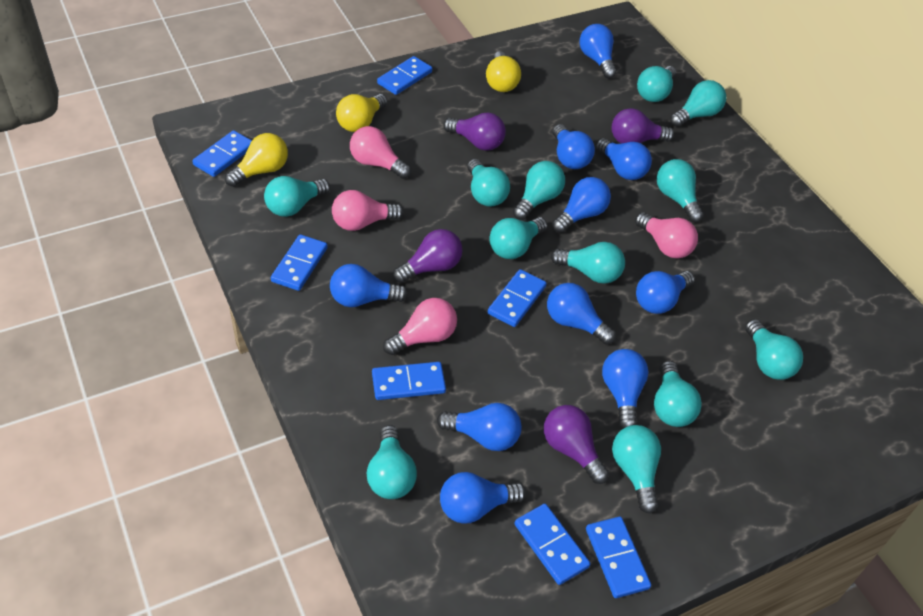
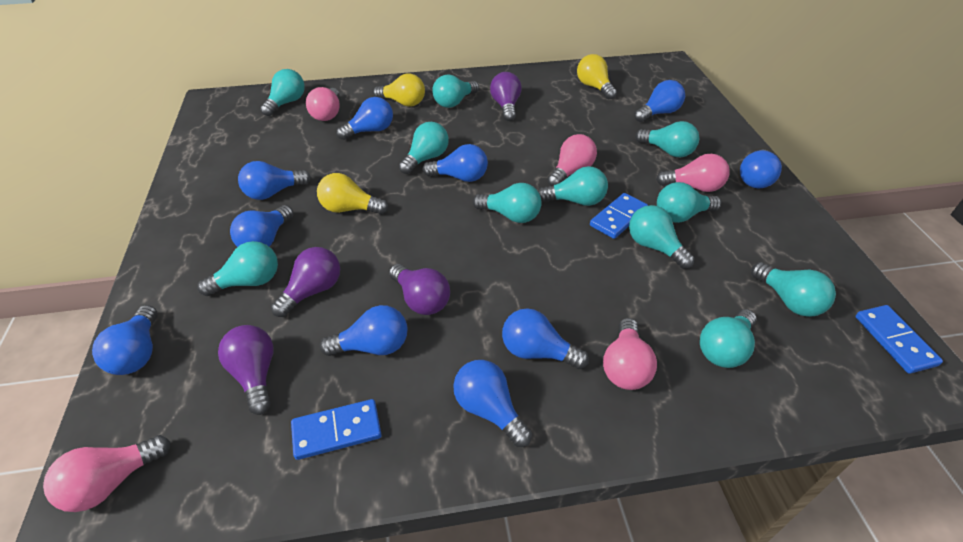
blue domino: [192,130,252,177] [271,234,328,291] [372,362,446,400] [377,56,432,95] [488,269,547,327] [515,504,590,585] [586,517,651,598] = 7 -> [291,399,382,460] [590,193,648,239] [856,305,943,374] = 3
pink light bulb: [332,190,404,231] [350,126,411,179] [383,298,457,355] [635,212,698,258] = 4 -> [43,435,170,512] [306,87,340,121] [547,134,597,186] [603,318,657,390] [656,154,730,192] = 5
turquoise light bulb: [264,176,330,217] [367,425,417,499] [467,159,510,207] [490,217,547,259] [513,161,565,220] [551,242,625,284] [612,425,661,514] [637,66,676,102] [654,361,702,427] [657,159,704,223] [670,80,726,127] [745,319,803,380] = 12 -> [197,241,278,296] [260,69,305,116] [399,122,449,174] [432,75,479,108] [473,183,542,223] [538,166,608,206] [629,205,695,269] [635,121,699,157] [657,182,721,223] [700,309,757,368] [751,262,836,317] = 11

